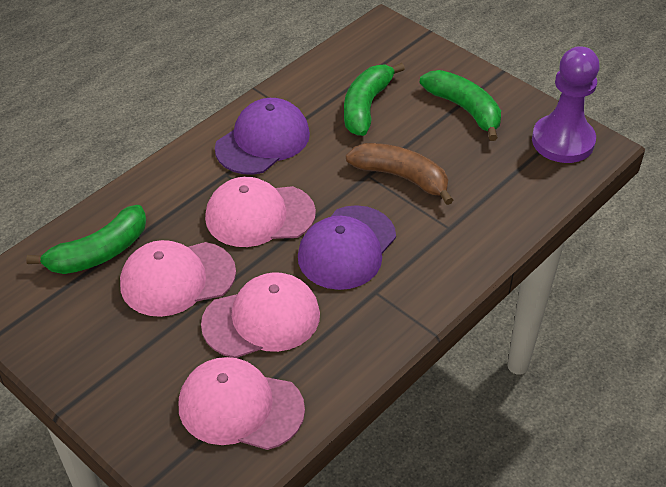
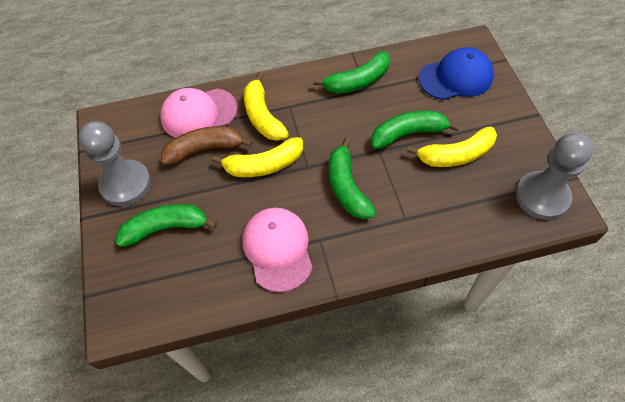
blue cap: none = 0 -> [419,47,494,100] = 1
green banana: [26,205,146,274] [344,63,405,136] [420,70,501,141] = 3 -> [116,204,217,247] [313,51,390,94] [329,138,376,219] [371,111,460,149] = 4
grey pawn: none = 0 -> [79,121,151,206] [515,133,593,220] = 2
pink cap: [120,240,236,317] [179,357,305,450] [201,272,320,358] [205,177,316,247] = 4 -> [160,88,238,138] [242,208,313,292] = 2
purple cap: [215,98,310,175] [298,205,396,290] = 2 -> none = 0
purple pawn: [532,46,600,163] = 1 -> none = 0
yellow banana: none = 0 -> [212,137,303,177] [244,73,289,141] [407,127,497,167] = 3

